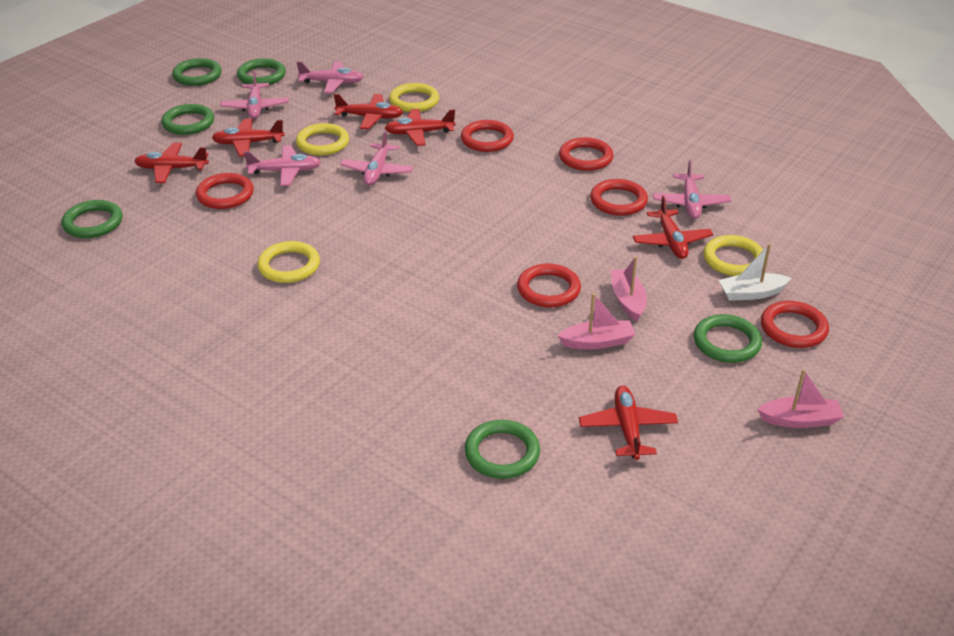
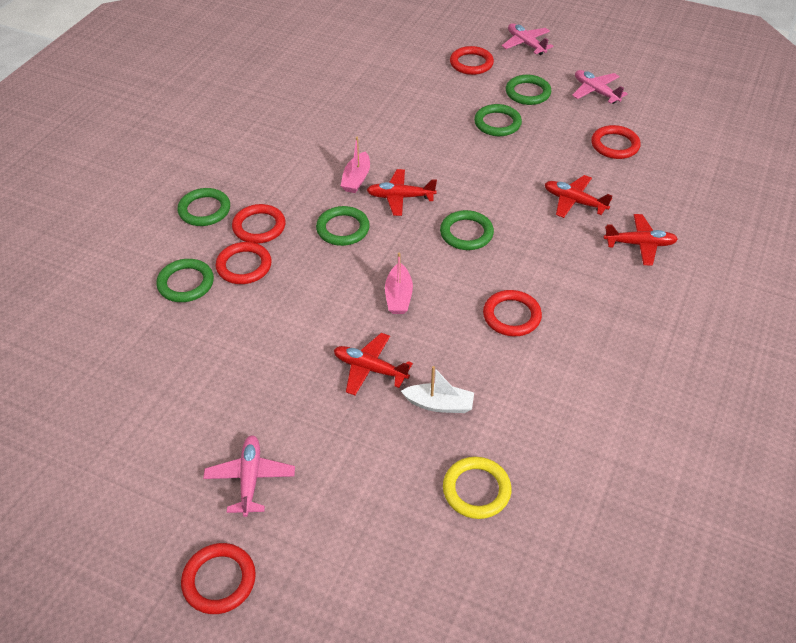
pink boat: [557,293,636,350] [610,256,647,321] [757,369,844,428] = 3 -> [341,137,370,193] [385,253,413,314] = 2
pink plane: [220,70,289,119] [243,145,321,186] [296,61,363,93] [340,130,414,185] [653,160,731,219] = 5 -> [203,435,295,517] [502,23,554,55] [572,70,627,104] = 3
red plane: [134,143,209,183] [212,119,285,157] [334,94,403,129] [385,109,456,146] [579,386,678,460] [633,195,713,259] = 6 -> [334,333,413,395] [367,169,437,216] [545,175,612,218] [604,214,678,266] = 4
yellow ring: [257,241,320,283] [296,123,349,156] [389,83,439,112] [703,235,766,276] = 4 -> [443,457,512,519] = 1

